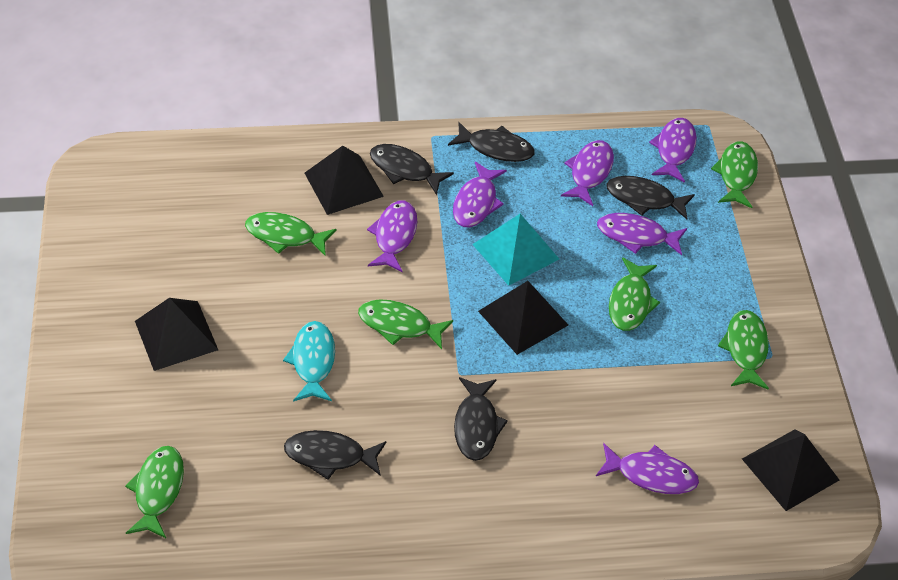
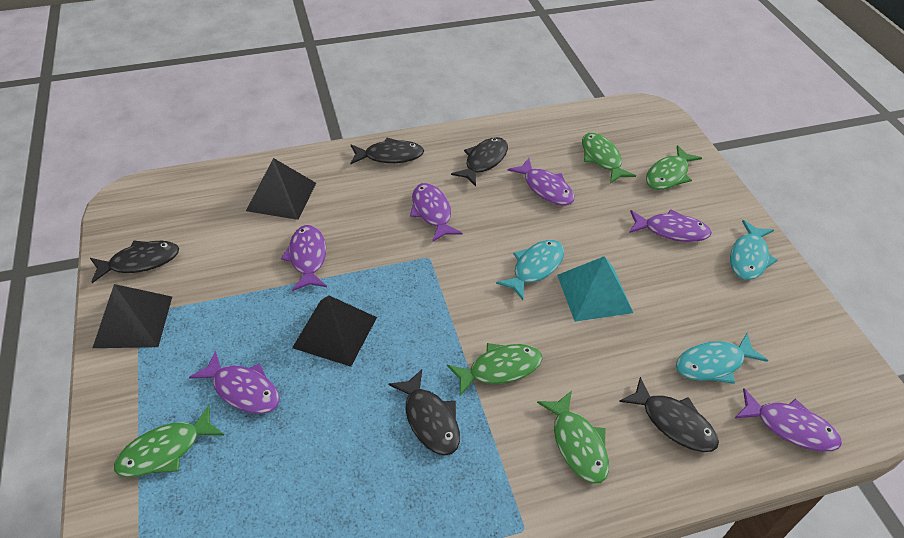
black pyramid: [135,298,218,371] [305,146,384,215] [478,281,568,355] [742,429,839,511] = 4 -> [93,284,172,348] [246,158,316,220] [292,295,377,367] = 3
green fish: [125,446,184,538] [245,212,337,256] [358,299,453,349] [609,257,660,331] [711,141,758,208] [718,310,769,389] = 6 -> [114,405,224,477] [447,343,543,396] [537,391,609,484] [582,133,636,184] [646,145,702,190] = 5
turquoise fish: [283,321,335,402] = 1 -> [496,240,564,300] [676,333,768,384] [730,220,778,280] = 3

